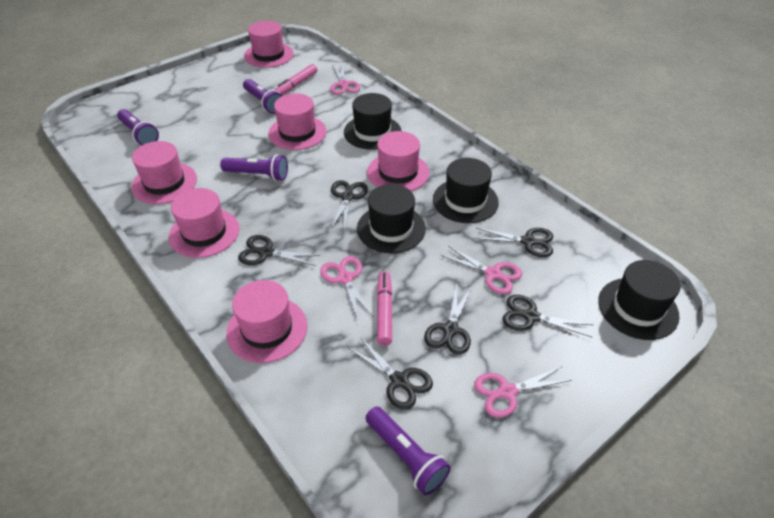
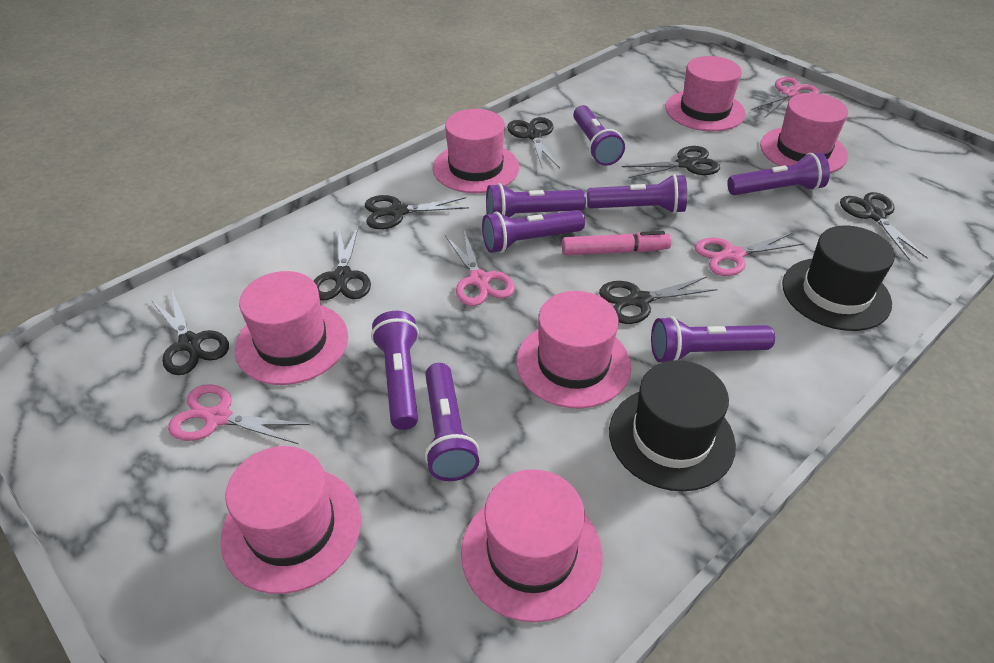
black hat: [344,93,402,150] [357,184,426,253] [433,158,499,223] [598,260,681,340] = 4 -> [609,360,736,491] [782,226,895,331] = 2
black scissors: [238,235,320,266] [331,180,368,229] [348,337,433,410] [424,283,472,355] [474,228,553,257] [502,295,593,337] = 6 -> [151,291,229,375] [314,226,371,301] [365,195,469,229] [507,117,560,170] [599,276,718,324] [622,146,720,178] [840,192,928,261] = 7
pink hat: [131,141,197,204] [169,188,239,258] [226,280,307,363] [244,21,294,68] [268,93,327,150] [367,131,429,191] = 6 -> [220,446,361,594] [235,271,348,385] [433,109,519,193] [461,469,603,622] [516,291,631,409] [665,56,746,131] [760,93,848,173] = 7
pink marker: [274,64,317,95] [377,271,392,346] = 2 -> [562,231,671,255] = 1
purple flashlight: [117,109,159,145] [220,154,288,181] [243,79,282,114] [366,407,451,495] = 4 -> [371,311,419,430] [425,363,479,481] [482,210,585,253] [486,183,586,217] [573,105,625,166] [587,174,687,214] [651,316,775,363] [727,153,830,195] = 8

